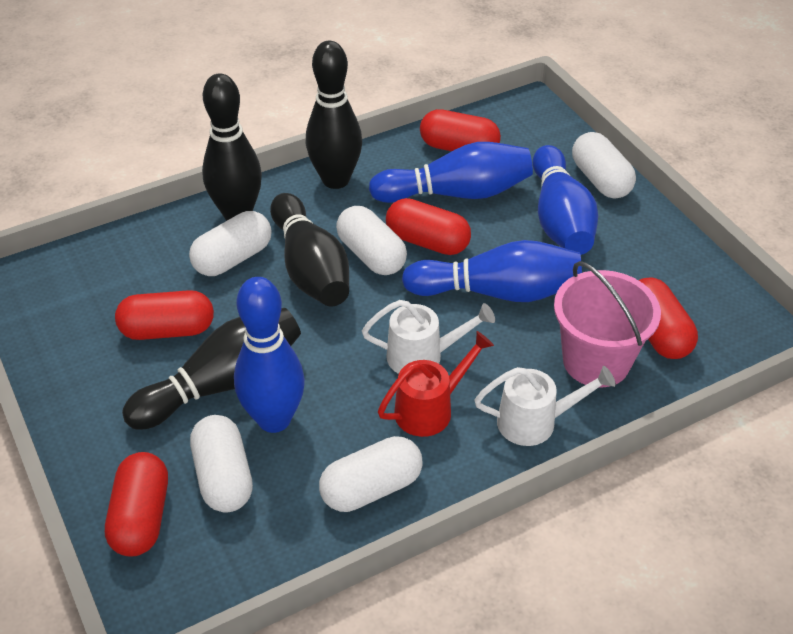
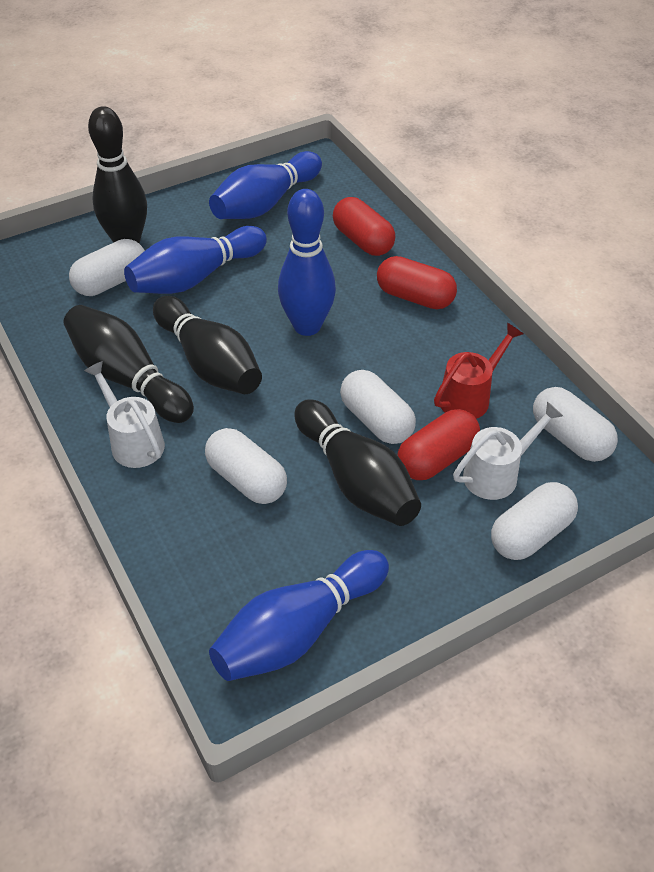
pink bucket: [554,261,661,387] = 1 -> none = 0
red capsule: [105,452,168,557] [115,290,214,340] [386,198,471,255] [420,109,501,151] [639,277,698,359] = 5 -> [333,197,395,256] [377,256,457,309] [397,409,480,480] = 3

